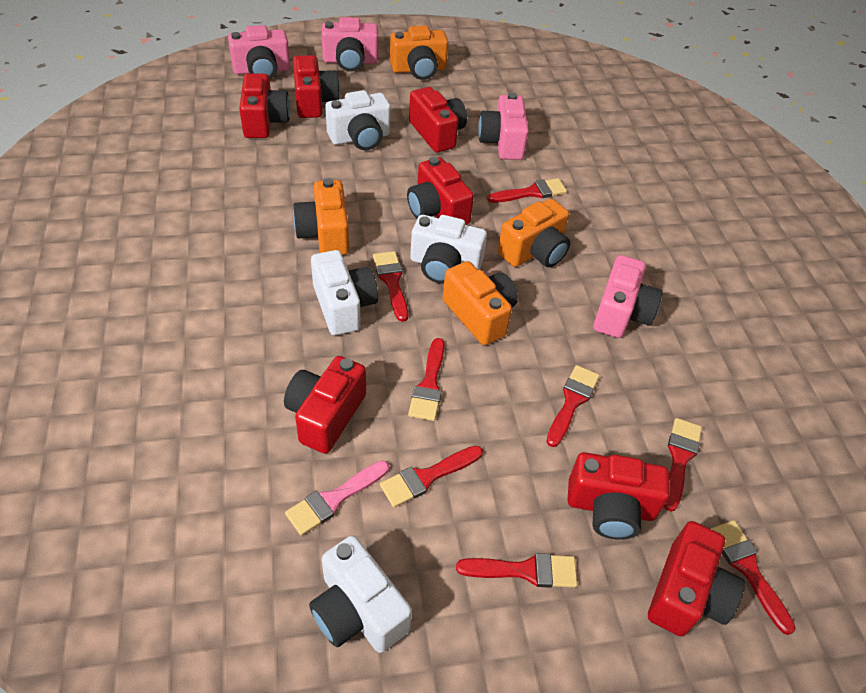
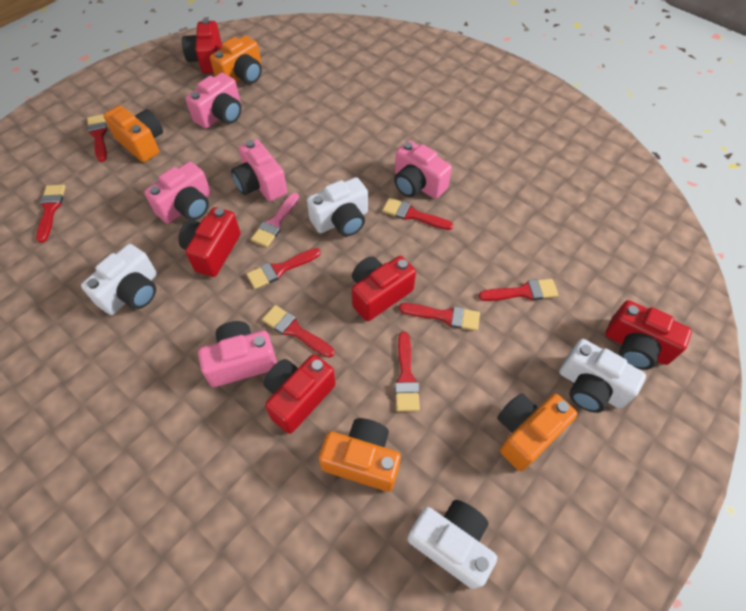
pink camera: [228,25,290,79] [321,17,378,71] [478,93,529,160] [593,255,663,338] = 4 -> [144,162,211,224] [185,73,241,129] [198,321,277,387] [231,139,287,201] [394,140,452,199] = 5
red camera: [239,73,290,138] [284,356,366,454] [293,55,340,118] [407,157,474,225] [409,87,467,153] [568,452,669,540] [648,521,745,637] = 7 -> [178,207,241,277] [182,19,222,74] [263,354,336,434] [352,256,416,321] [605,300,692,370] = 5

